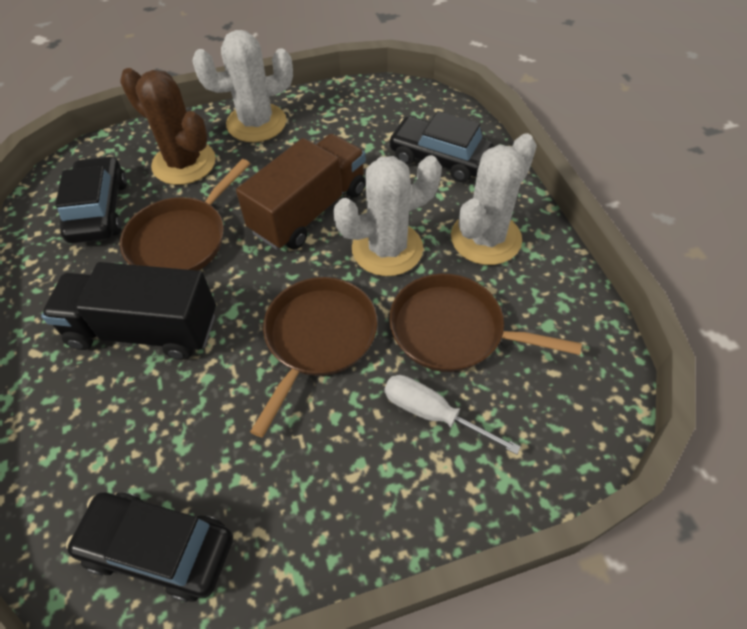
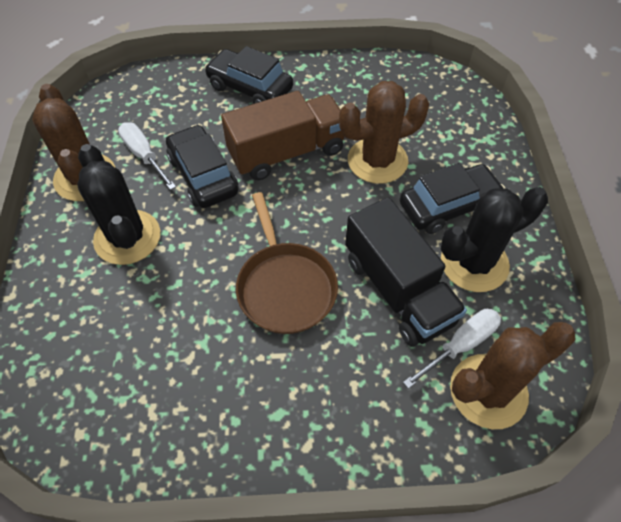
black cactus: none = 0 -> [77,144,160,265] [441,187,548,292] = 2
brown cactus: [120,68,216,185] = 1 -> [32,84,116,201] [339,81,429,184] [450,322,575,429] = 3
brown pan: [120,159,250,271] [250,277,378,438] [389,274,582,372] = 3 -> [236,192,338,334] = 1
white cactus: [192,30,293,142] [333,155,442,276] [451,134,537,265] = 3 -> none = 0
white screwdriver: [384,375,521,455] = 1 -> [118,122,176,190] [403,309,501,389] = 2

